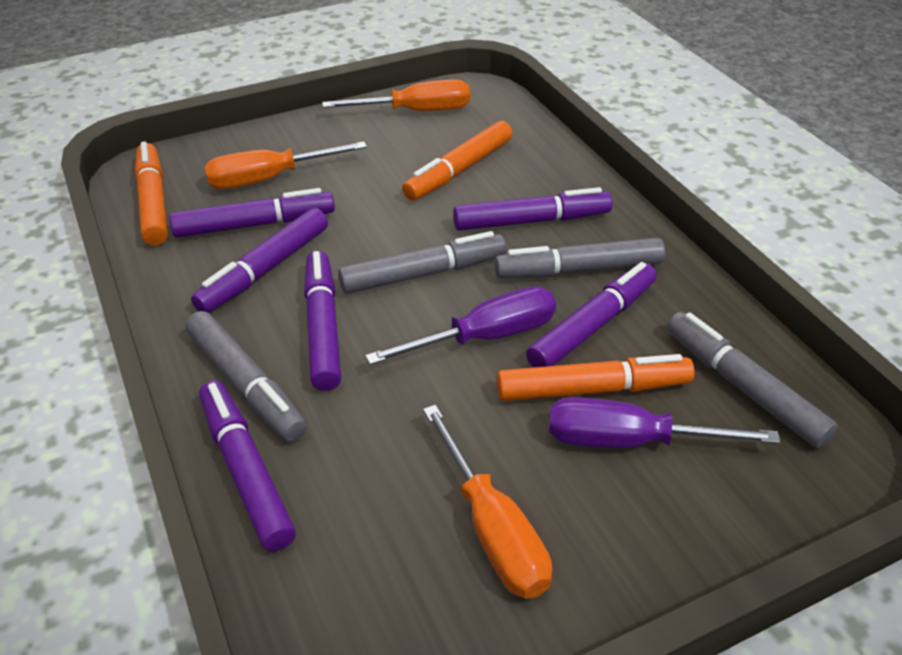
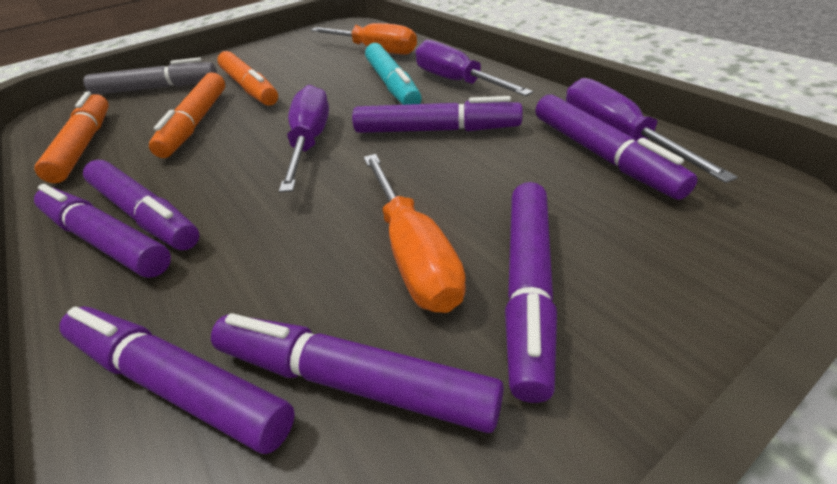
grey marker: [186,311,307,442] [338,231,506,294] [495,238,665,278] [667,312,838,448] = 4 -> [83,57,217,95] = 1
orange screwdriver: [204,141,367,189] [322,79,470,111] [423,405,552,598] = 3 -> [311,23,417,55] [363,154,466,313] = 2
purple marker: [169,188,335,238] [191,208,328,313] [199,380,296,551] [304,251,341,391] [453,187,612,231] [526,262,657,368] = 6 -> [34,184,171,278] [59,306,295,454] [83,160,199,250] [211,313,504,433] [352,96,523,133] [505,182,557,403] [535,94,698,200] = 7
purple screwdriver: [365,286,556,365] [549,397,780,448] = 2 -> [279,85,329,192] [416,40,533,96] [566,78,738,183] = 3
turquoise marker: none = 0 -> [365,43,422,105] = 1

